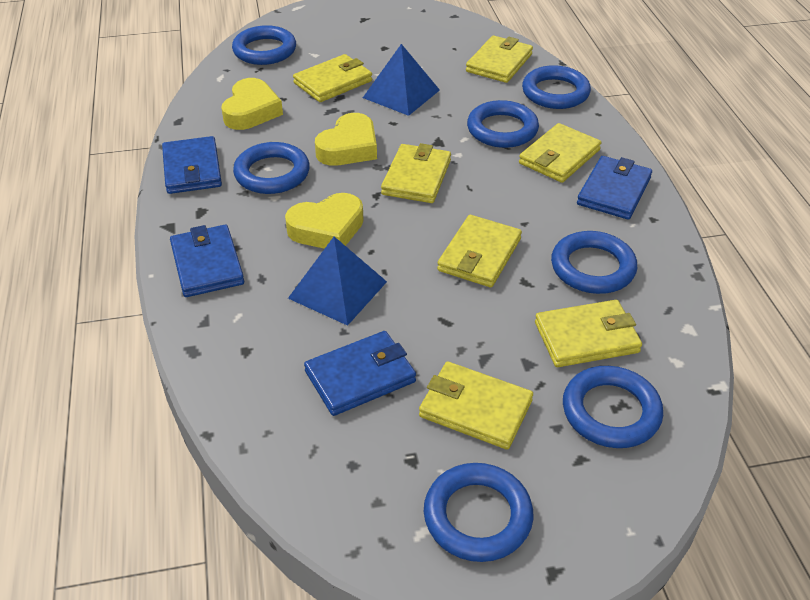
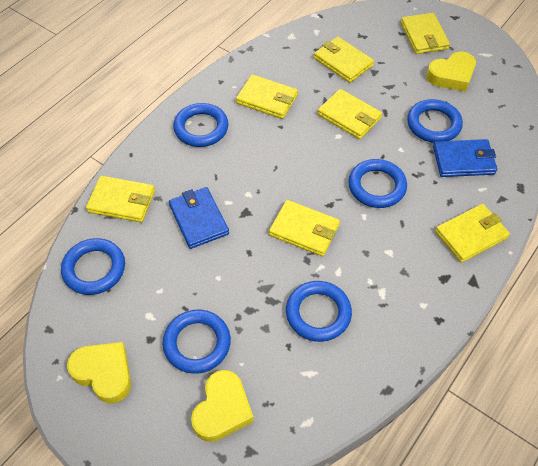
blue pyramid: [288,237,387,326] [363,44,440,116] = 2 -> none = 0
blue ring: [232,25,296,65] [233,142,310,194] [424,463,533,562] [467,100,539,148] [522,65,591,109] [551,231,637,294] [563,366,663,448] = 7 -> [61,238,125,295] [162,310,231,374] [173,103,228,147] [286,281,352,342] [348,159,407,208] [407,99,463,143] = 6
blue wallet: [162,136,222,194] [170,225,244,297] [304,331,416,416] [577,156,652,220] = 4 -> [169,187,229,249] [433,139,497,177] = 2

